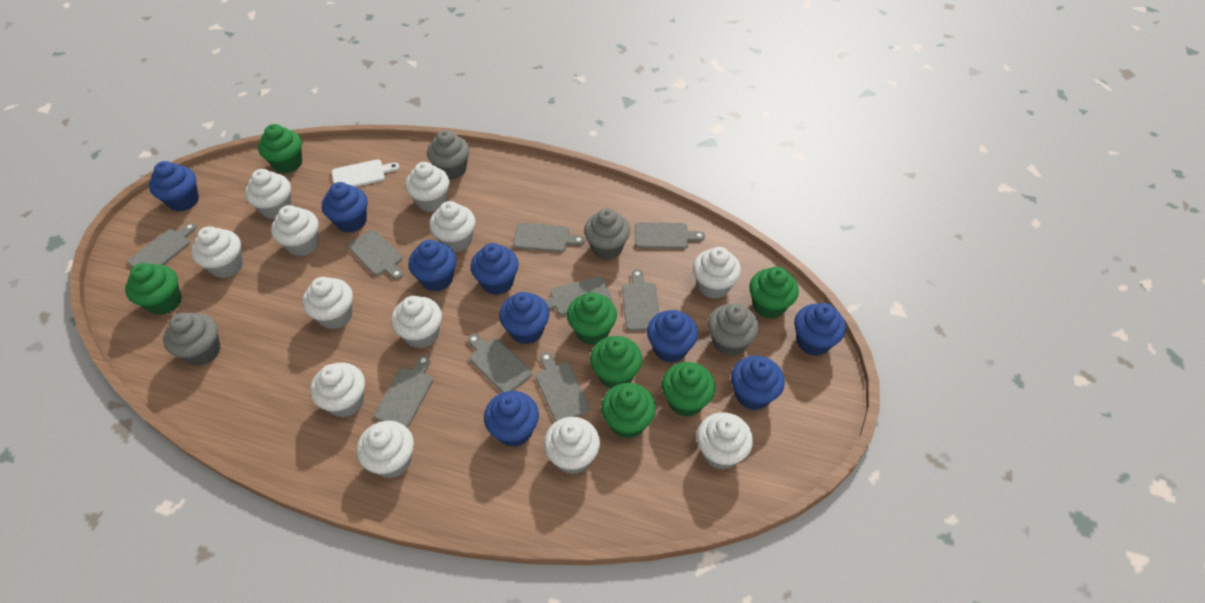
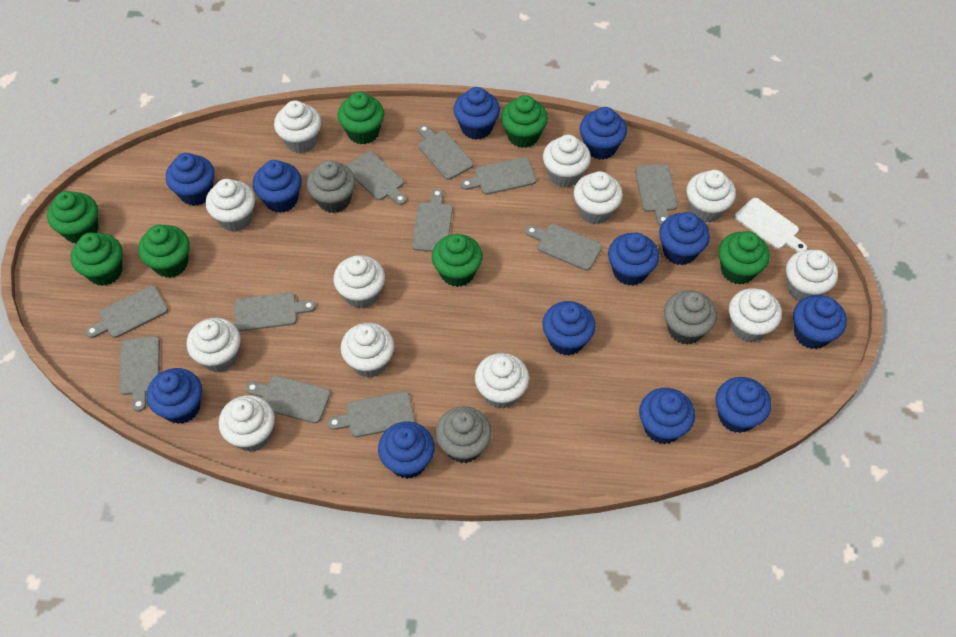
blue cupcake: [149,161,199,212] [322,182,368,233] [408,240,456,291] [471,243,519,295] [484,391,539,447] [499,292,550,344] [647,310,698,363] [731,356,785,410] [794,303,846,356] = 9 -> [147,368,202,424] [166,153,215,206] [253,160,302,213] [378,422,435,479] [453,87,500,140] [542,301,595,355] [580,107,627,160] [608,232,659,286] [639,388,695,444] [659,212,710,265] [716,377,771,433] [793,295,847,349] = 12
grey cupcake: [163,313,221,366] [427,130,470,179] [584,208,630,260] [708,303,759,356] = 4 -> [307,160,356,213] [436,406,492,463] [664,290,717,344] = 3
grey cutting board: [127,223,197,267] [348,230,403,280] [374,355,433,427] [468,334,532,393] [513,223,585,252] [536,352,590,422] [544,276,612,316] [622,269,659,331] [635,222,705,249] = 9 -> [86,286,168,338] [119,336,160,412] [234,292,316,331] [246,376,331,423] [328,391,415,437] [346,151,407,205] [412,189,453,252] [418,125,473,180] [461,157,536,195] [525,224,602,271] [635,164,678,226] = 11

